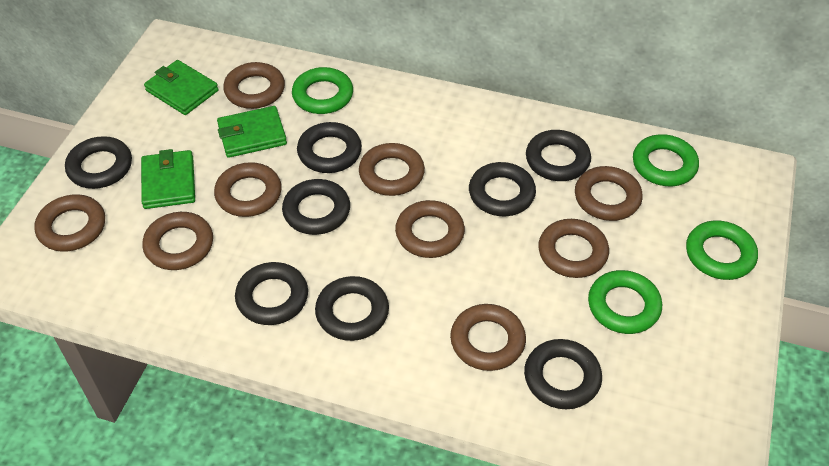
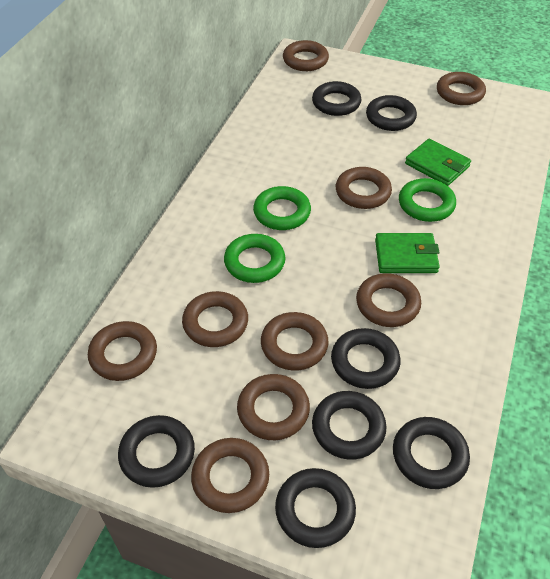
black ring: [65,136,132,189] [235,262,308,325] [282,179,350,235] [297,122,362,173] [315,276,389,341] [469,162,536,216] [524,339,602,409] [526,130,591,181] = 8 -> [118,415,195,488] [275,468,356,548] [312,81,362,116] [312,391,387,460] [331,328,401,389] [366,95,417,131] [393,417,470,489] = 7
green ring: [292,67,353,114] [588,270,662,334] [633,134,699,186] [686,220,758,280] = 4 -> [224,234,285,283] [253,186,311,230] [399,178,456,222] = 3
green wallet: [141,149,195,209] [144,60,218,115] [217,106,287,158] = 3 -> [375,233,440,273] [405,139,471,186] = 2

